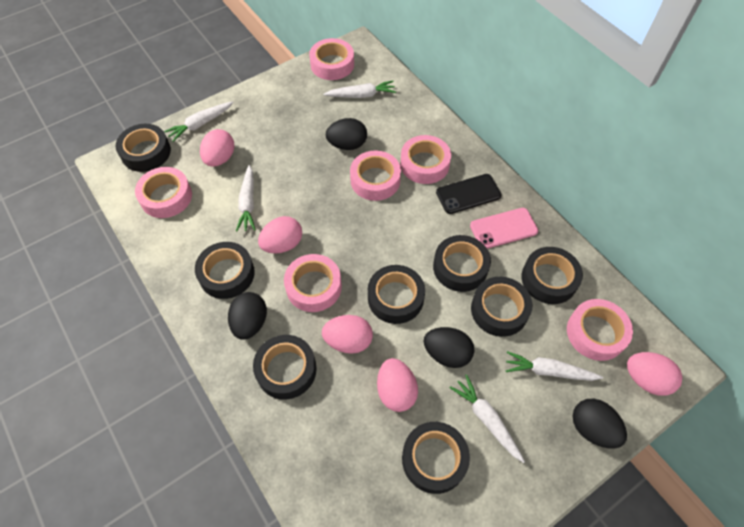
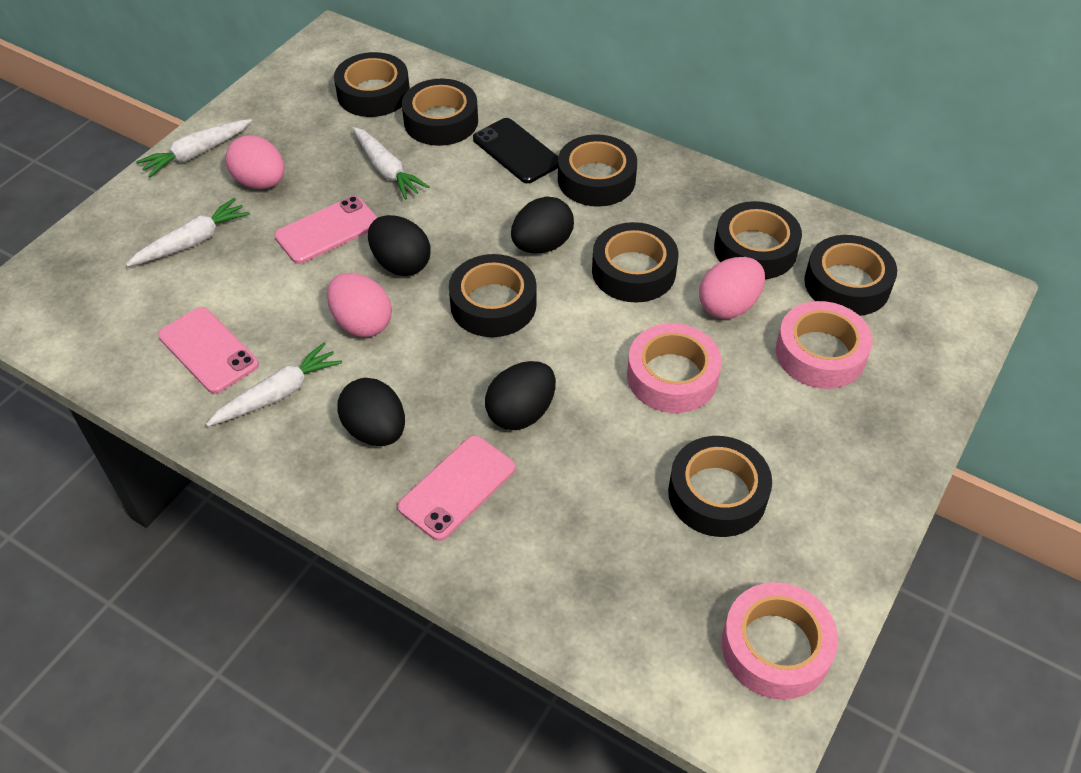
pink egg: [200,129,235,166] [258,216,302,253] [322,315,373,354] [377,358,418,412] [627,352,682,396] = 5 -> [225,135,285,189] [327,273,392,337] [699,257,765,319] = 3
pink phone: [470,208,538,249] = 1 -> [158,307,259,394] [274,196,378,264] [398,436,515,541] = 3
pink tape: [135,167,192,218] [284,254,342,312] [309,38,354,80] [350,151,401,201] [400,135,451,184] [567,299,633,361] = 6 -> [627,323,722,413] [722,582,838,700] [776,301,873,389] = 3
white carrot: [164,101,233,142] [236,165,256,232] [323,81,396,98] [449,374,525,463] [505,351,603,381] = 5 -> [126,198,250,267] [136,119,252,177] [206,342,342,427] [352,127,429,199] = 4

